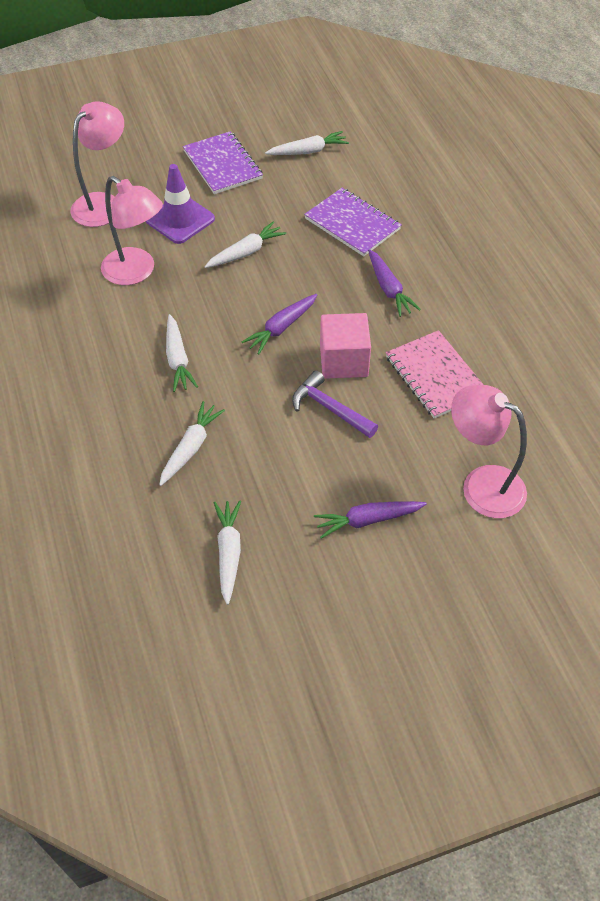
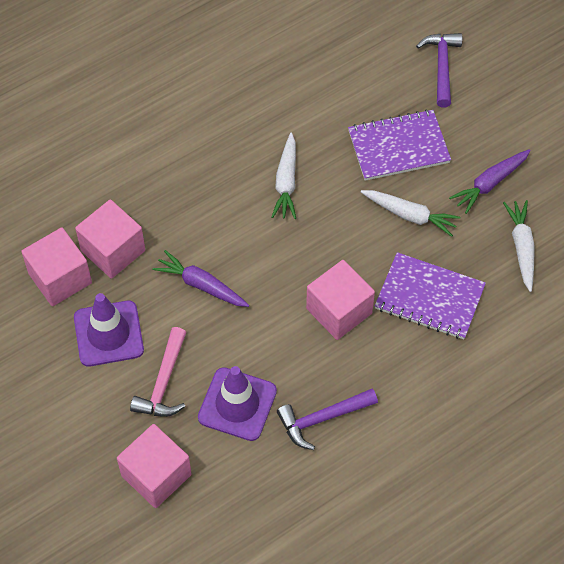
pink cube: [320,313,371,379] = 1 -> [21,227,92,306] [75,200,145,279] [117,424,192,508] [306,260,375,340] = 4
pink hammer: none = 0 -> [130,327,186,417] = 1
pink lamp: [70,102,124,227] [101,176,163,285] [451,385,527,518] = 3 -> none = 0
pink notebook: [386,330,484,419] = 1 -> none = 0
purple carrot: [242,294,317,354] [314,501,427,539] [368,249,421,317] = 3 -> [152,250,249,307] [449,149,531,214] = 2
purple hammer: [292,370,378,438] = 1 -> [277,389,378,450] [416,33,462,108] = 2
purple traffic cone: [146,164,215,244] = 1 -> [74,293,144,366] [198,366,277,441] = 2
white carrot: [159,401,225,486] [166,314,198,392] [205,221,287,268] [214,500,241,605] [265,131,349,155] = 5 -> [271,133,296,219] [361,190,461,237] [503,200,535,292] = 3

